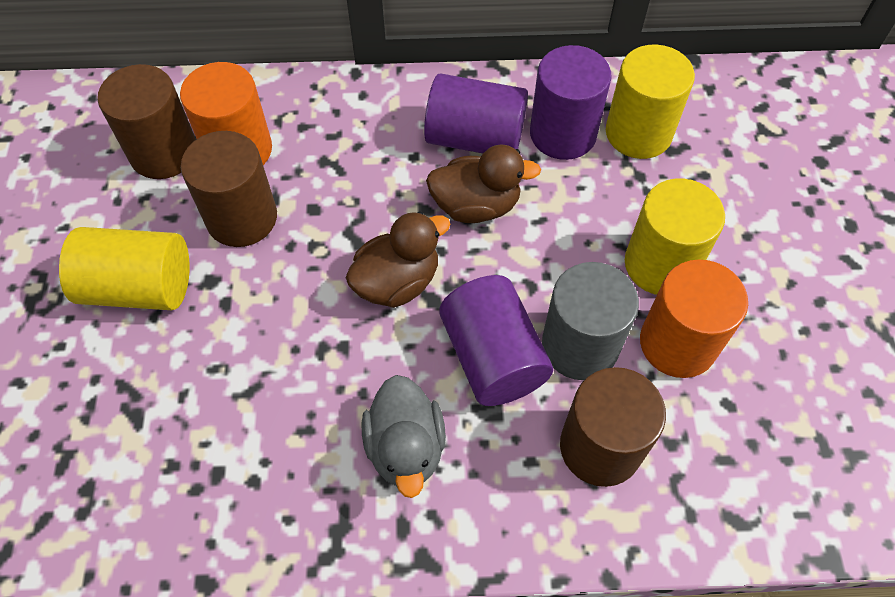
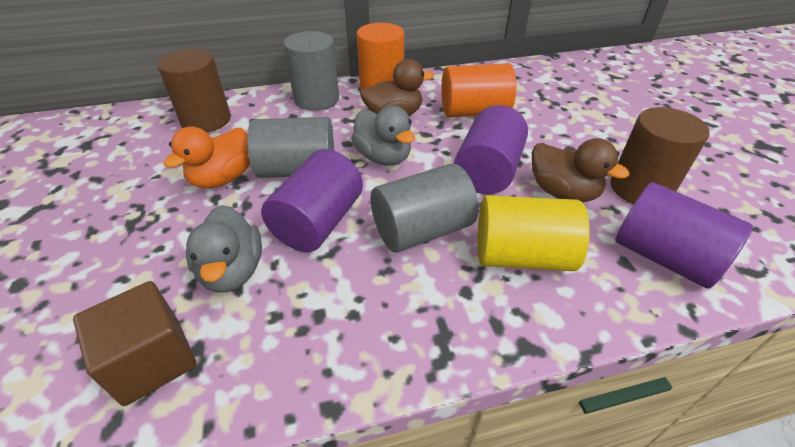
brown cube: none = 0 -> [73,281,196,406] = 1
brown cylinder: [98,64,196,179] [181,131,277,247] [560,367,666,487] = 3 -> [157,49,231,133] [611,107,710,205] = 2
grey cylinder: [542,262,639,380] = 1 -> [247,117,334,178] [284,31,339,110] [371,164,479,253] = 3
grey duck: [361,375,446,498] = 1 -> [186,205,262,293] [351,106,415,166] = 2
orange duck: none = 0 -> [163,126,250,189] = 1
yellow cylinder: [59,227,190,310] [606,44,695,159] [625,178,725,295] = 3 -> [477,195,590,271] = 1

